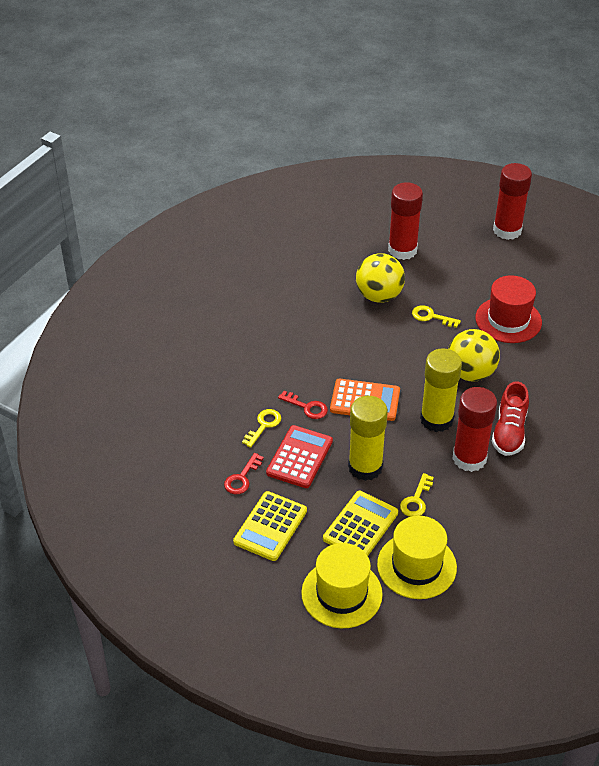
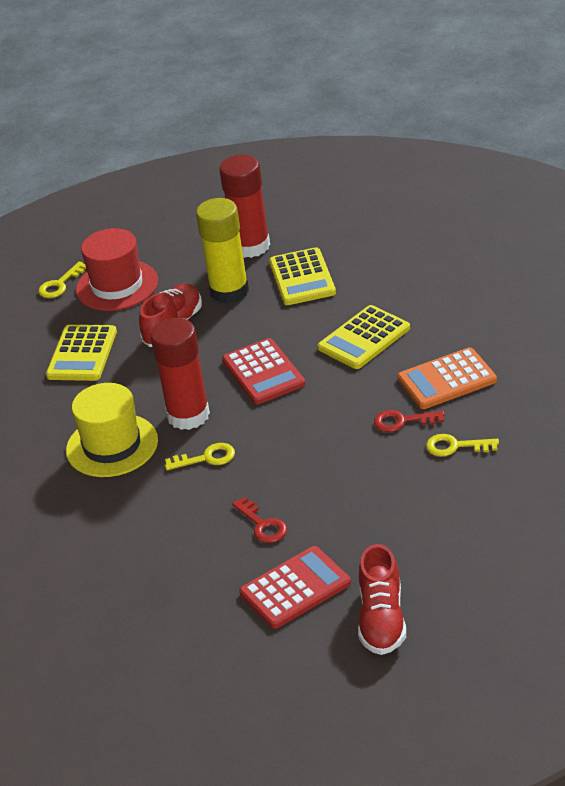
red calculator: [266,425,333,488] = 1 -> [222,338,305,404] [239,546,351,629] = 2
red glue stick: [388,182,423,260] [452,387,497,472] [493,163,532,240] = 3 -> [150,318,210,430] [220,154,270,258] = 2
red shoe: [492,381,529,456] = 1 -> [139,284,202,347] [358,544,406,655] = 2
yellow ball: [356,253,405,303] [448,329,500,382] = 2 -> none = 0
yellow calculator: [233,491,307,561] [323,491,398,556] = 2 -> [46,325,117,381] [269,247,336,305] [318,305,410,369] = 3
yellow glue stick: [348,396,388,481] [420,348,462,432] = 2 -> [196,198,249,303] = 1
yellow hat: [301,543,383,628] [377,516,457,599] = 2 -> [66,383,158,477] = 1

